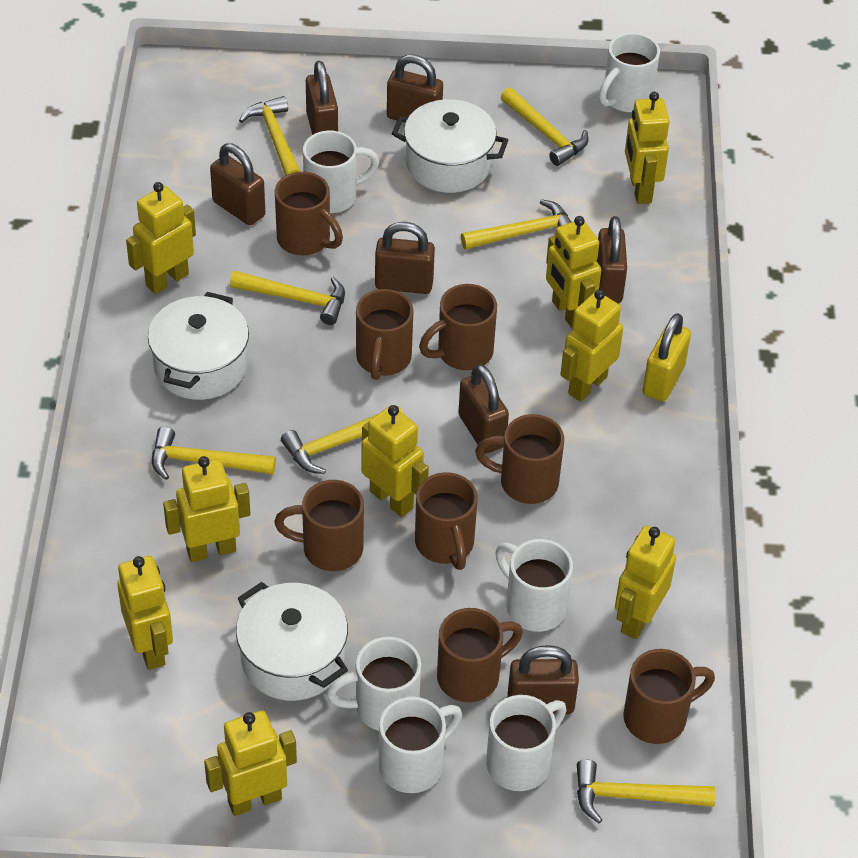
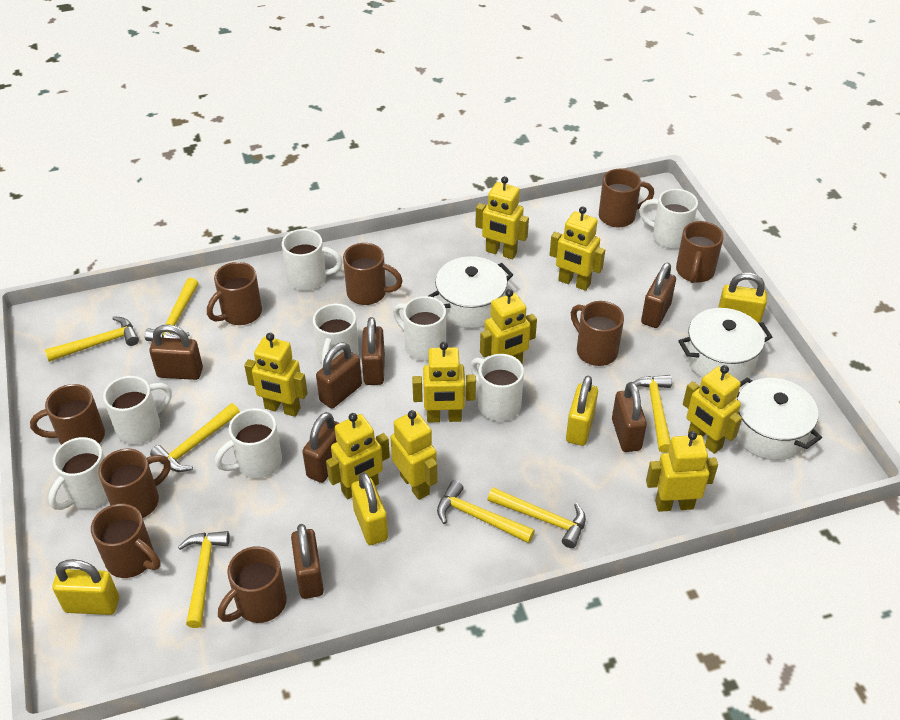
brown mug: [274,480,364,571] [275,172,343,256] [356,289,414,380] [415,472,478,570] [419,284,497,370] [437,608,523,702] [475,414,564,504] [623,649,715,744] = 8 -> [30,384,105,445] [91,504,161,578] [98,448,171,518] [207,262,262,325] [218,546,287,623] [343,243,403,305] [571,301,624,366] [599,169,654,228] [676,221,724,283] = 9
white mug: [303,131,379,213] [326,637,421,731] [379,697,462,793] [486,695,567,791] [495,539,573,632] [599,32,660,112] = 6 -> [48,437,108,510] [103,376,172,444] [215,408,282,478] [282,229,343,291] [313,303,359,367] [393,296,446,361] [470,354,524,421] [639,189,698,249] = 8
yellow padlock: [643,313,691,401] = 1 -> [52,559,119,615] [351,472,388,545] [566,376,598,446] [718,273,767,323] = 4

